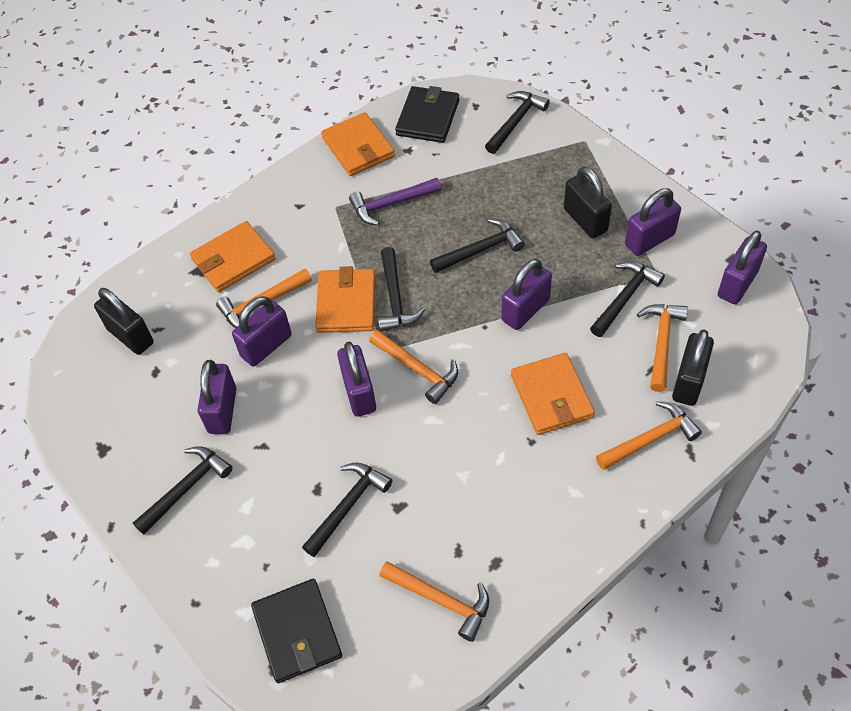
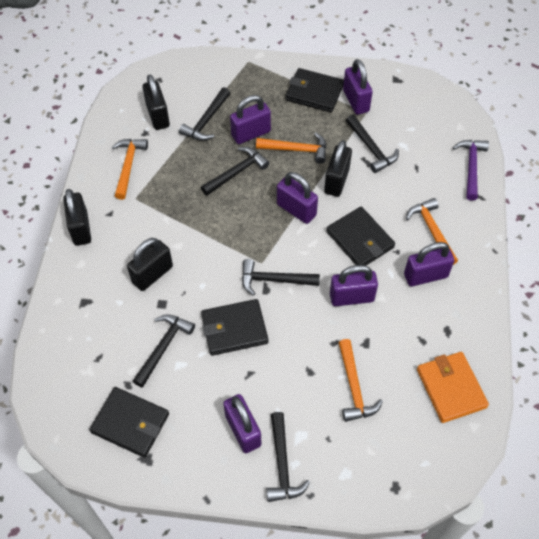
black padlock: [94,288,154,355] [564,167,612,238] [672,329,714,406] = 3 -> [63,189,91,246] [127,238,173,291] [142,75,170,130] [324,140,352,197] = 4
black wallet: [251,579,342,683] [395,86,459,143] = 2 -> [89,387,169,458] [201,299,268,356] [285,68,344,113] [326,206,395,266] = 4
orange hammer: [216,269,312,328] [369,330,458,404] [380,561,489,642] [596,401,702,470] [637,304,688,392] = 5 -> [112,139,148,200] [256,132,326,164] [339,339,383,422] [406,198,458,265] = 4
orange wallet: [190,221,275,292] [315,266,376,333] [321,112,395,176] [511,353,595,435] = 4 -> [417,352,489,423] = 1

